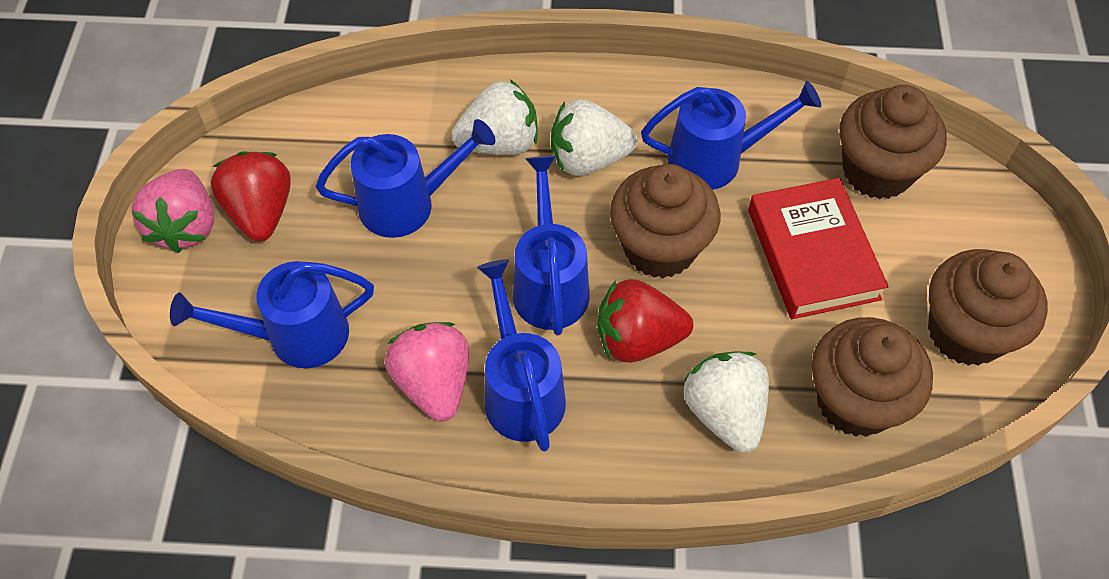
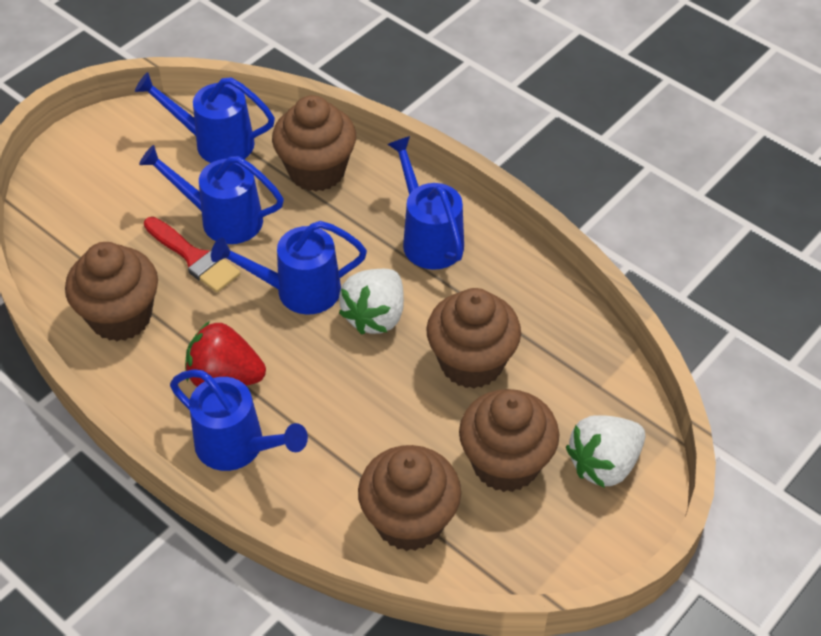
brown cupcake: [610,164,720,278] [812,317,933,437] [840,85,947,199] [928,249,1048,366] = 4 -> [65,242,158,341] [272,95,356,192] [358,445,461,551] [426,288,521,389] [459,389,559,492] = 5
pink strawberry: [131,169,214,253] [385,322,469,421] = 2 -> none = 0
red book: [748,178,889,319] = 1 -> none = 0
red brush: none = 0 -> [144,217,240,293] = 1
red strawberry: [211,151,291,242] [597,279,693,362] = 2 -> [185,321,266,387] = 1
white strawberry: [452,80,538,155] [551,99,638,176] [683,352,769,453] = 3 -> [339,269,404,335] [566,415,645,488] = 2

